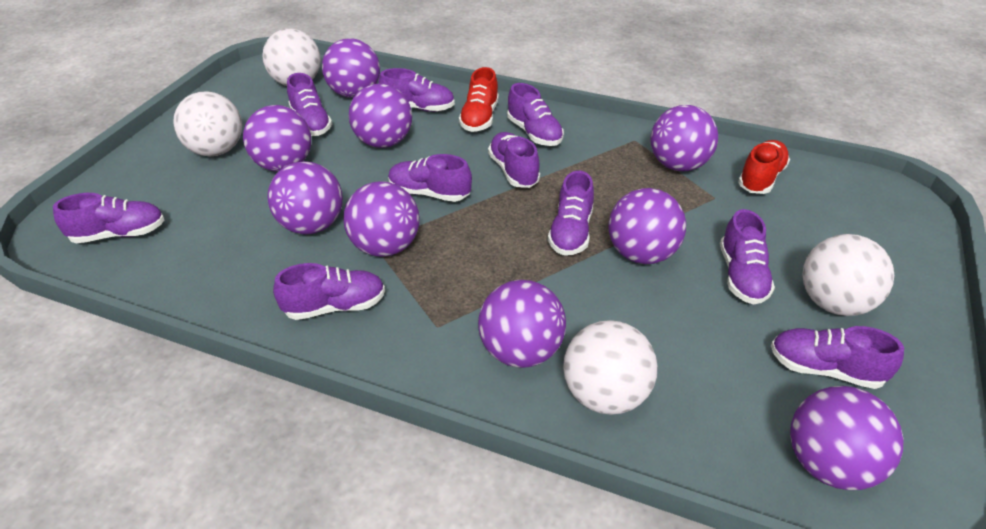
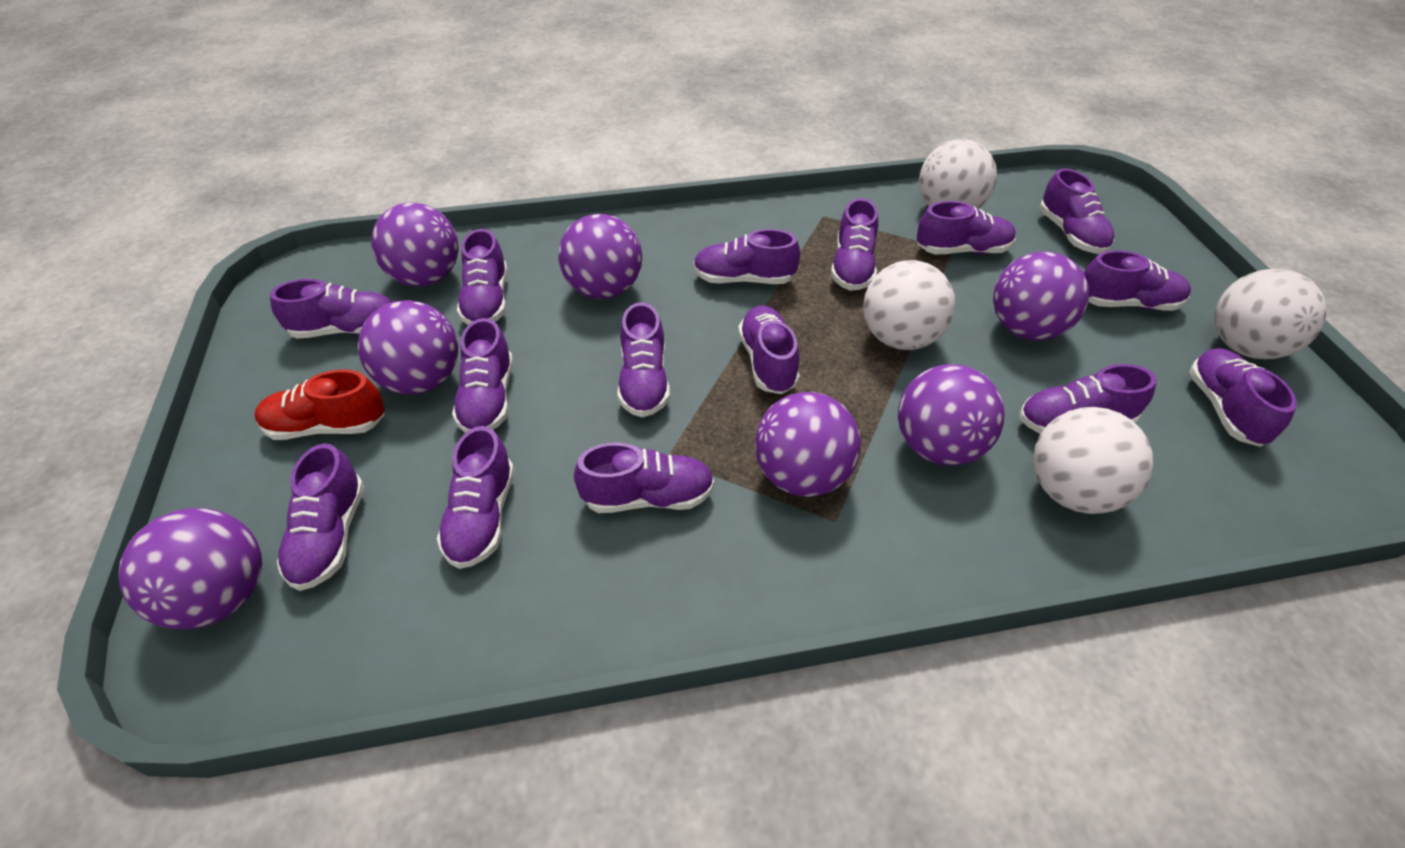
purple ball: [243,105,311,172] [267,161,343,234] [322,38,380,98] [343,181,420,257] [349,84,412,148] [478,280,566,368] [609,188,686,264] [650,105,718,171] [790,386,904,490] = 9 -> [118,508,262,629] [358,300,458,394] [371,202,459,286] [558,214,642,299] [755,392,861,497] [898,364,1005,466] [993,252,1089,341] = 7
purple shoe: [53,193,164,243] [273,263,385,320] [287,73,332,136] [378,68,455,112] [388,154,472,202] [488,132,540,188] [507,83,564,146] [548,171,594,256] [720,209,775,305] [771,326,904,389] = 10 -> [270,279,392,339] [277,443,364,591] [437,426,514,569] [452,318,513,433] [457,229,507,325] [574,443,714,513] [618,302,670,417] [693,229,800,284] [738,305,800,394] [831,198,878,291] [917,201,1016,254] [1020,364,1157,434] [1040,168,1115,254] [1084,250,1191,311] [1189,348,1297,447] = 15
red shoe: [459,67,499,132] [738,140,790,194] = 2 -> [255,370,385,440] = 1

